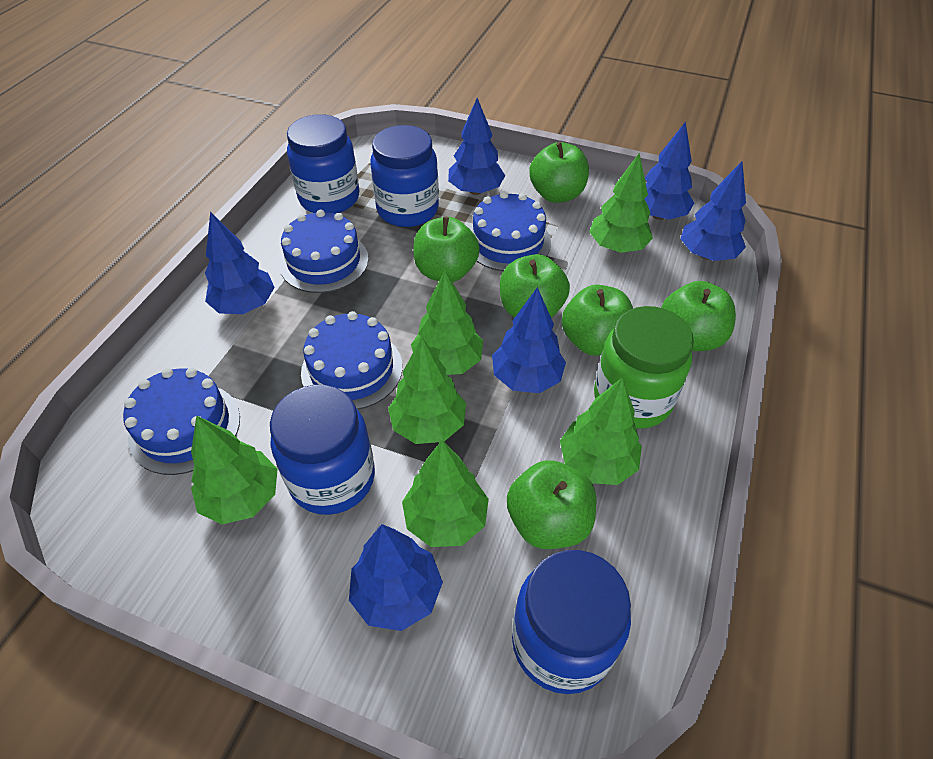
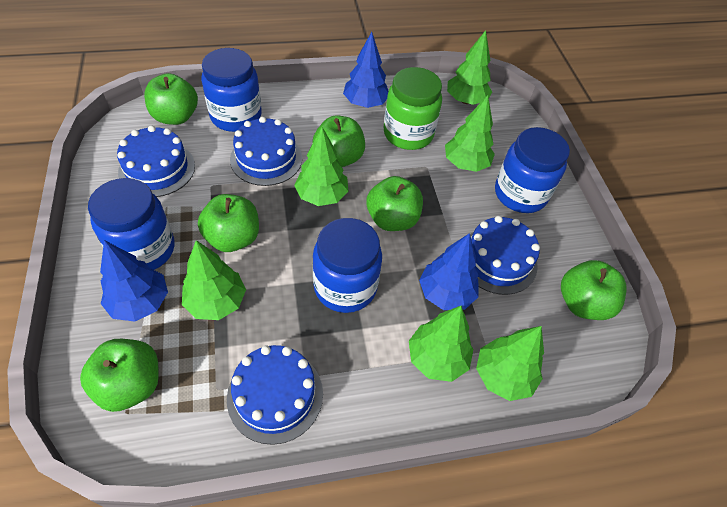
blue tree: [205,212,275,314] [349,524,443,631] [448,98,506,195] [492,287,566,393] [644,121,694,220] [681,161,746,261] = 6 -> [100,240,168,322] [343,32,388,108] [419,233,479,310] = 3

